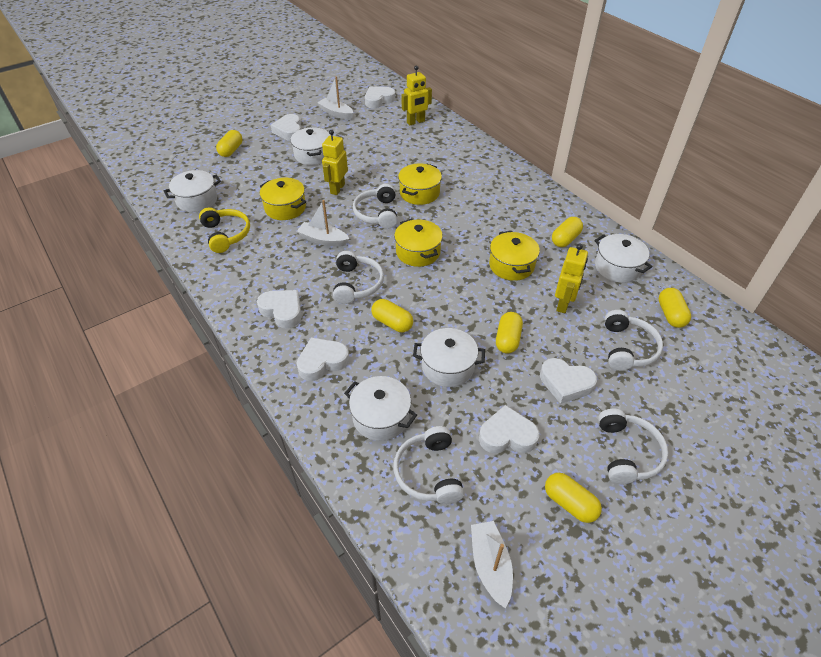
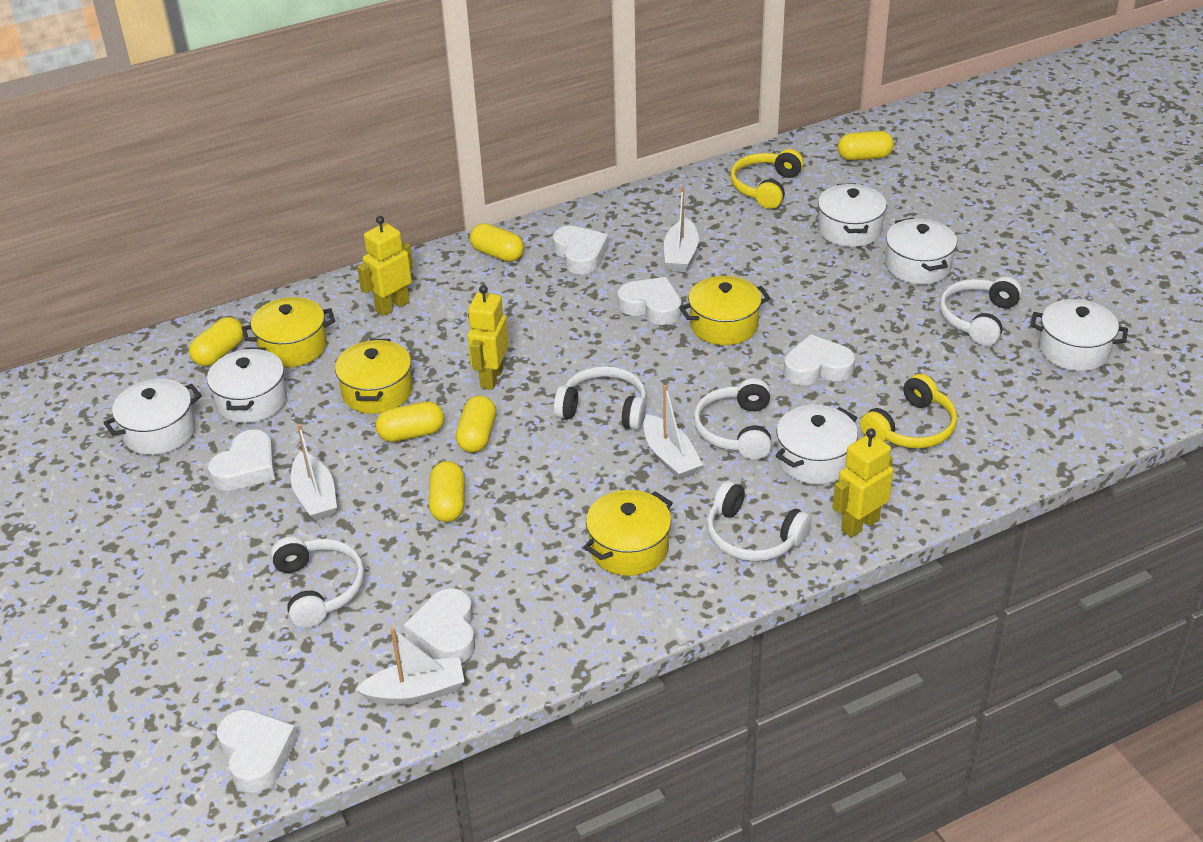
white boat: [297,200,350,247] [317,76,353,120] [471,521,513,609] = 3 -> [291,424,337,521] [355,627,465,705] [643,385,703,480] [664,187,699,272] = 4
white pot: [164,170,221,212] [291,127,330,165] [344,376,417,441] [413,328,485,387] [594,234,652,283] = 5 -> [103,379,202,455] [207,347,287,423] [775,405,858,484] [818,183,887,247] [885,218,957,284] [1030,299,1128,371] = 6
yellow headphones: [199,207,250,253] = 1 -> [730,149,804,209] [860,374,957,449] = 2

